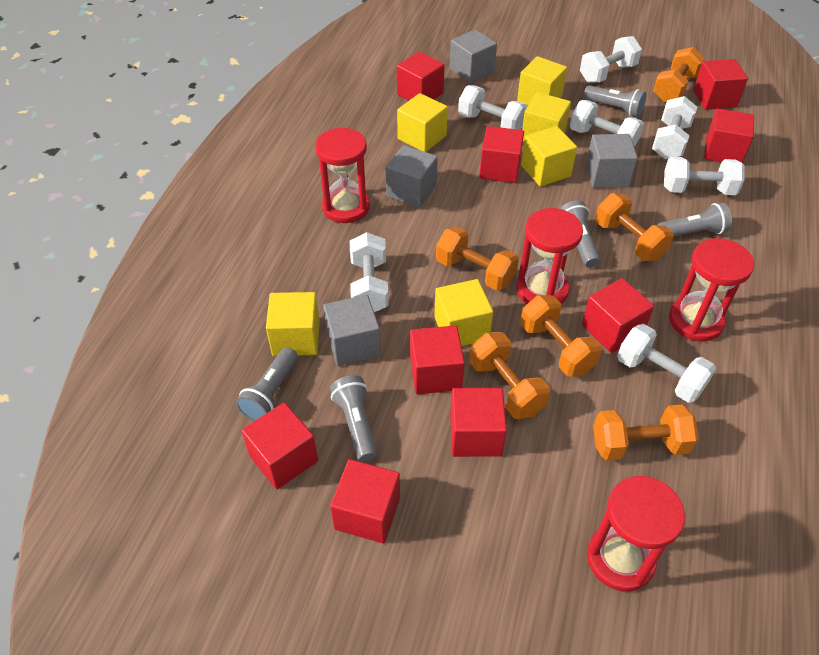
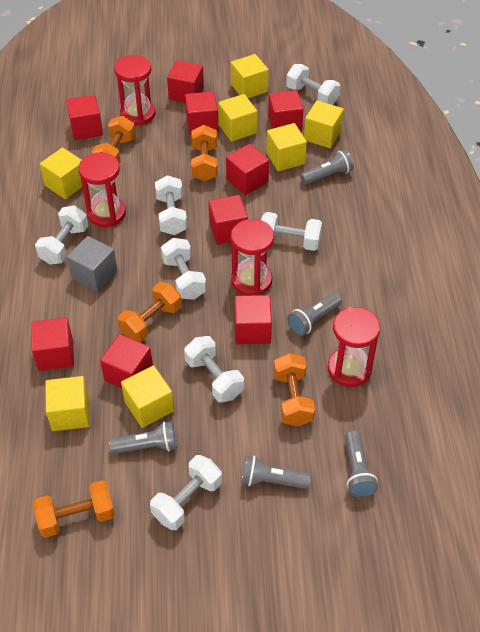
grey cube: [323,295,381,366] [386,145,438,208] [450,29,497,83] [586,134,638,188] = 4 -> [67,236,117,292] = 1
orange dumbbell: [436,227,519,291] [469,332,550,419] [520,295,602,377] [593,405,699,461] [595,193,674,261] [653,47,705,103] = 6 -> [33,480,115,538] [92,116,136,164] [118,282,182,342] [191,125,218,181] [274,353,315,427] = 5
yellow cube: [266,292,320,356] [397,93,448,152] [434,279,493,346] [517,56,567,105] [521,126,577,187] [522,92,571,141] = 6 -> [40,147,82,199] [45,376,90,431] [121,365,174,428] [218,94,257,142] [231,54,269,98] [266,123,307,171] [304,101,344,148] = 7

